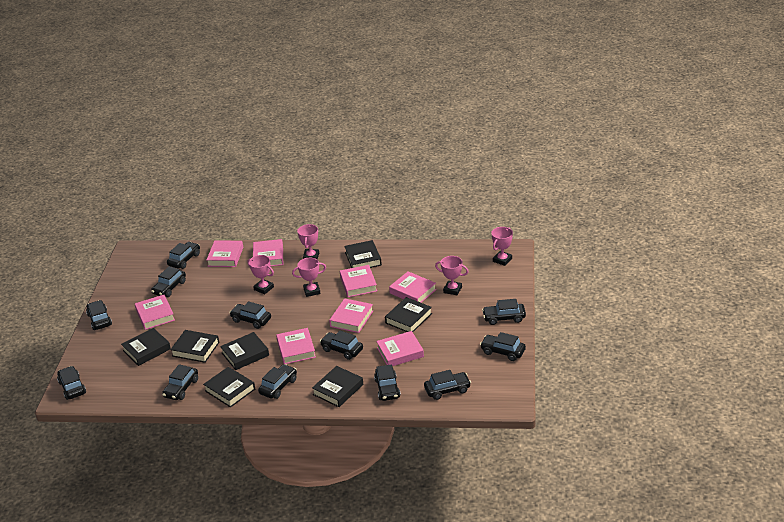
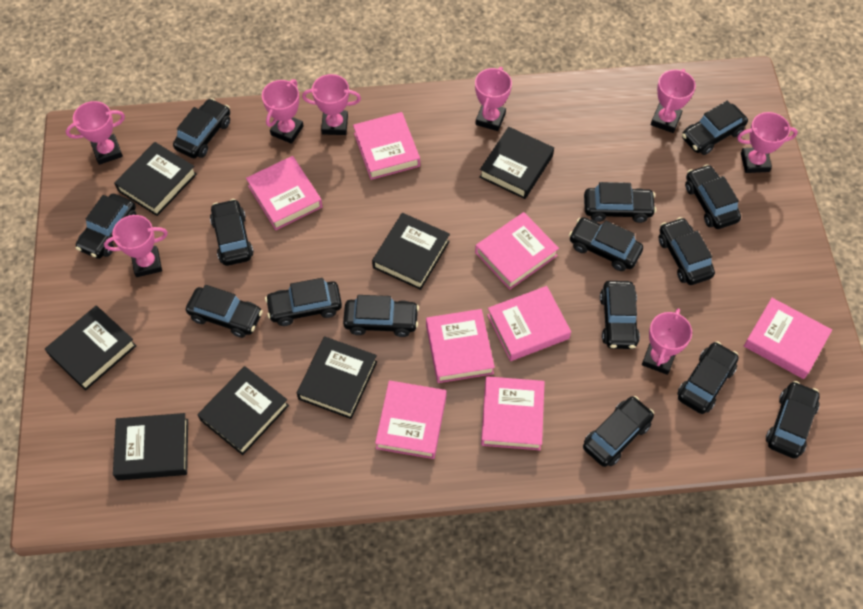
black car: [57,366,86,400] [86,300,112,330] [151,266,186,297] [162,364,198,400] [167,242,200,269] [229,301,271,329] [258,364,297,399] [320,330,363,360] [374,364,401,401] [424,370,471,400] [480,332,526,361] [482,299,526,325] = 12 -> [75,194,136,259] [173,98,230,158] [186,285,263,338] [210,199,254,266] [265,278,342,326] [343,295,419,337] [569,217,643,271] [583,396,654,467] [584,182,656,223] [600,281,640,349] [659,217,715,285] [677,341,739,414] [682,101,748,155] [685,164,741,229] [766,381,820,458] = 15
pink trophy: [247,255,274,294] [292,258,326,297] [297,224,319,260] [435,256,469,295] [491,227,513,266] = 5 -> [66,101,125,165] [104,215,168,277] [262,79,304,144] [302,74,361,135] [475,67,512,131] [642,308,692,375] [651,69,696,133] [737,112,798,173] = 8

